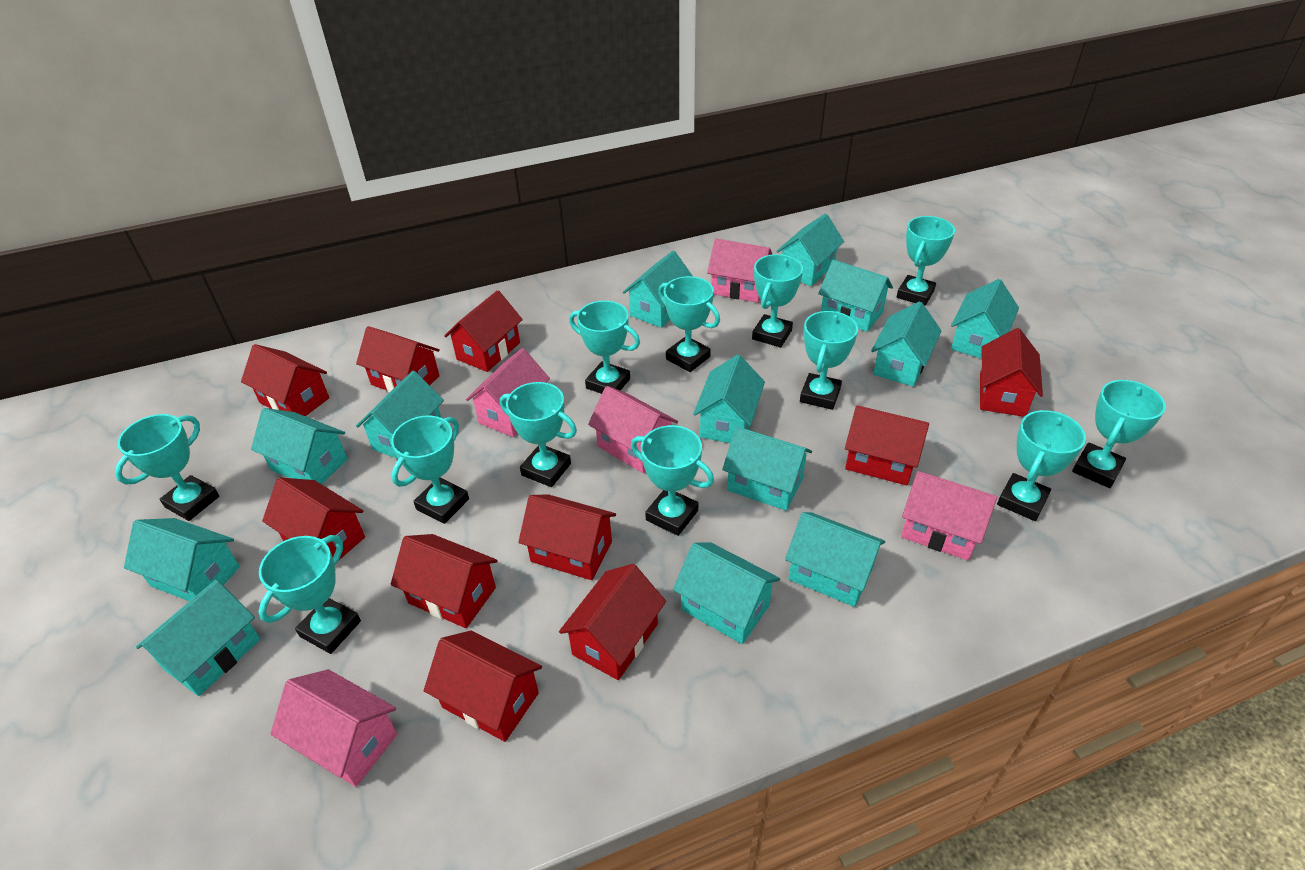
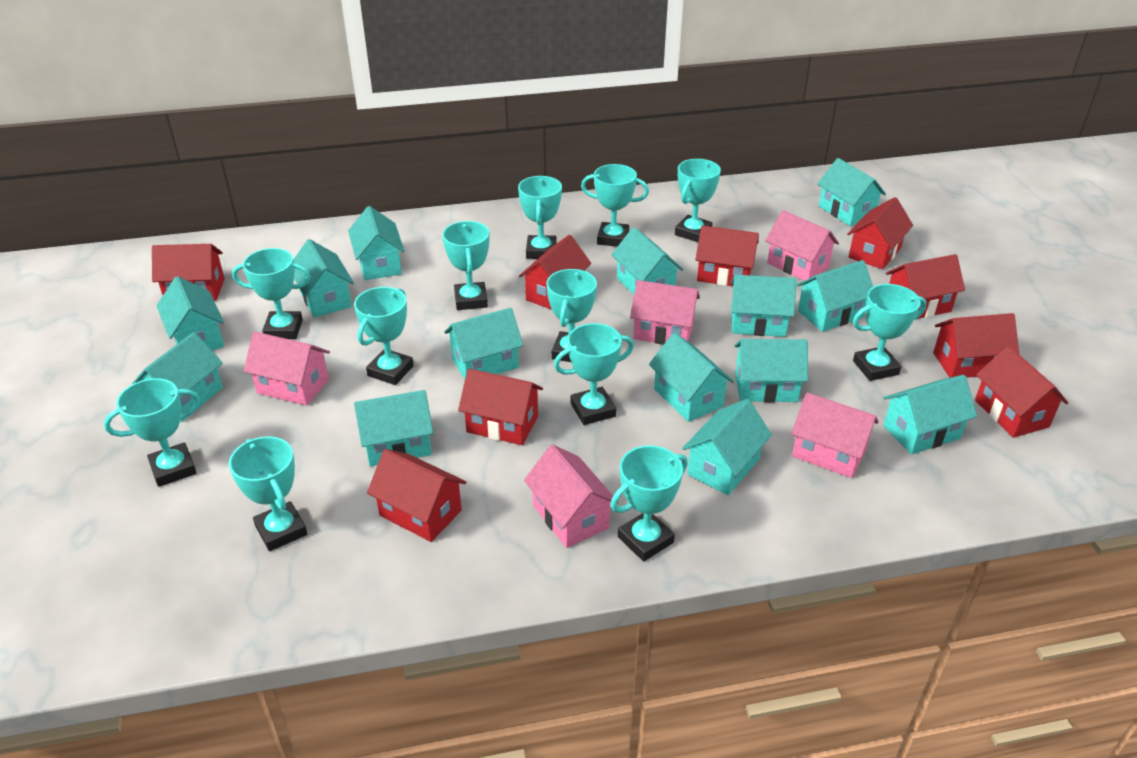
red house: [241,344,329,416] [262,477,365,561] [356,326,440,393] [391,534,497,628] [424,631,542,742] [444,290,523,372] [518,494,616,580] [559,564,666,680] [845,405,929,485] [980,328,1043,417] = 10 -> [152,244,225,301] [367,449,466,542] [458,369,543,445] [519,235,591,310] [695,225,759,286] [847,197,913,269] [886,254,965,319] [933,313,1019,378] [975,346,1068,438] = 9
turquoise house: [124,518,240,601] [136,580,260,696] [251,408,347,484] [356,371,444,459] [623,251,693,328] [673,542,780,644] [693,355,765,443] [722,426,812,511] [776,214,844,286] [785,512,885,607] [818,260,893,332] [871,302,942,387] [951,279,1019,359] = 13 -> [132,332,223,422] [157,276,224,350] [293,239,354,317] [348,206,405,280] [354,390,433,466] [444,308,523,379] [612,227,683,295] [649,332,734,422] [682,399,772,495] [731,275,796,337] [734,339,808,403] [796,260,873,332] [817,158,886,226] [883,375,977,454] = 14

